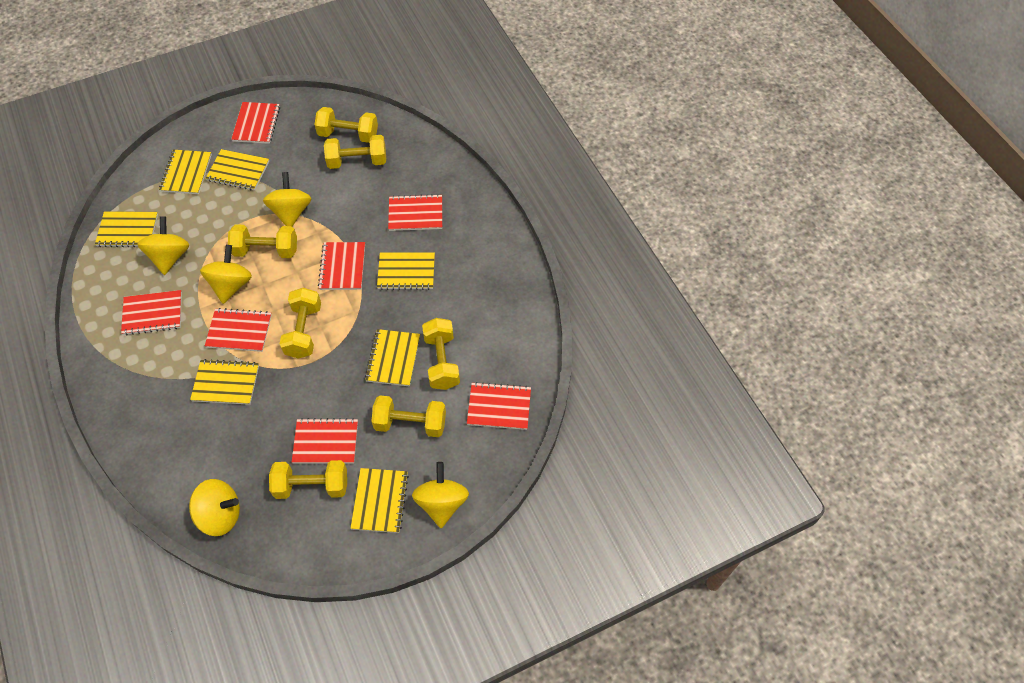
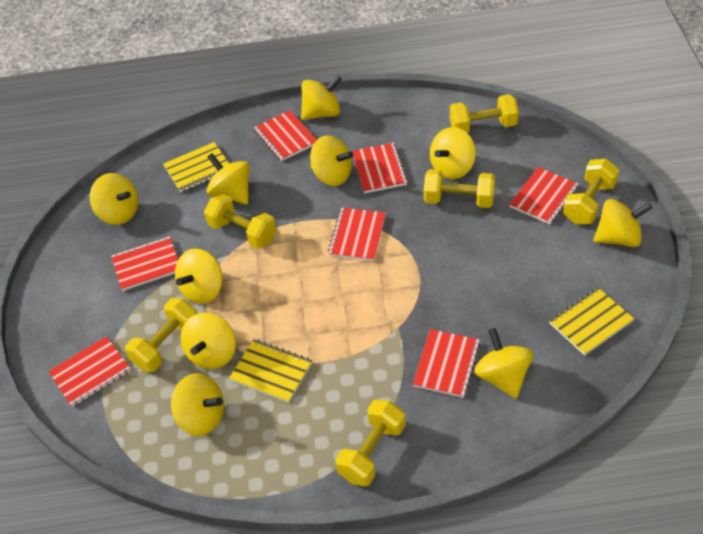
yellow dumbbell: [228,224,297,258] [269,460,347,499] [280,288,321,359] [315,107,378,143] [324,135,386,169] [371,395,446,437] [422,318,460,390] = 7 -> [125,298,198,372] [204,194,276,249] [335,399,406,486] [424,169,495,208] [450,94,519,133] [563,159,619,224] = 6
yellow notebook: [95,211,158,247] [159,150,212,194] [190,359,259,405] [205,149,269,190] [350,468,409,533] [365,329,420,386] [377,252,435,290] = 7 -> [163,142,229,192] [229,339,312,403] [549,287,634,356] = 3
yellow spinning top: [137,217,189,275] [189,479,240,536] [200,245,252,304] [263,172,312,226] [412,462,469,528] = 5 -> [90,173,138,225] [171,373,224,436] [175,249,223,304] [181,313,236,369] [207,153,250,205] [301,75,341,120] [310,135,353,186] [430,127,476,179] [474,328,533,399] [593,199,652,247] = 10

